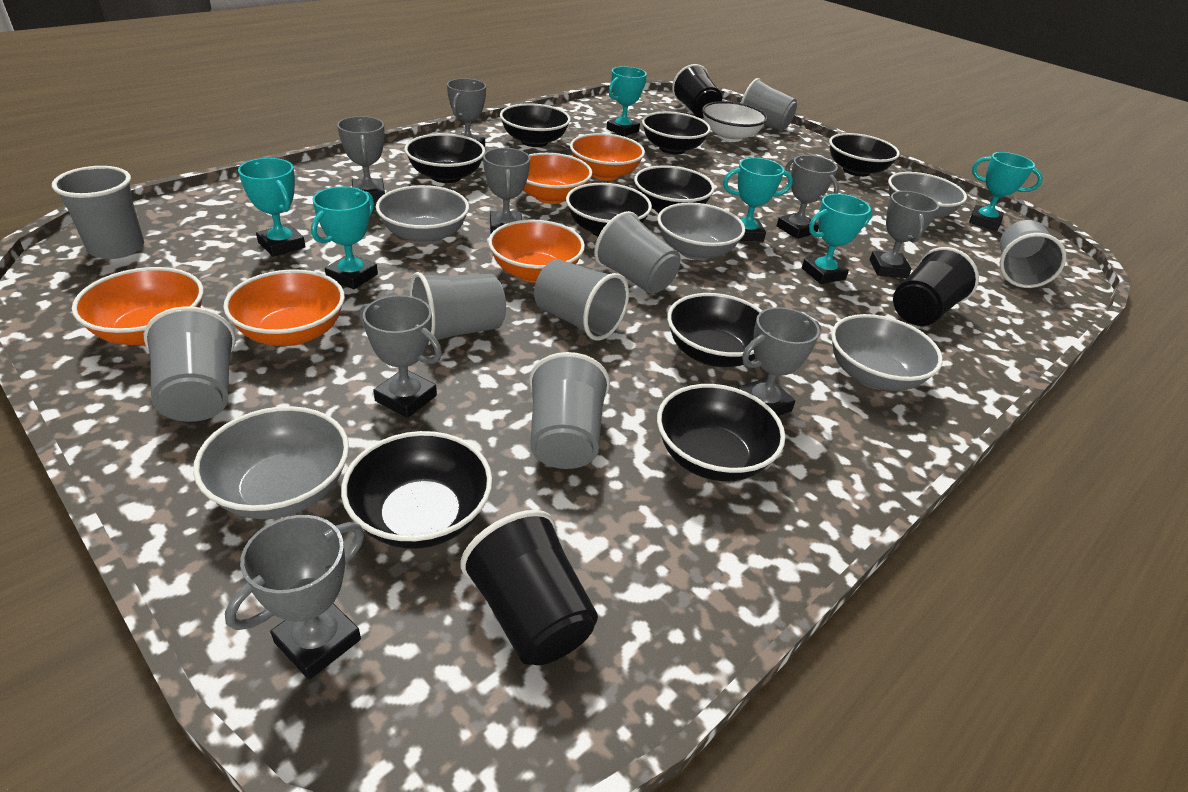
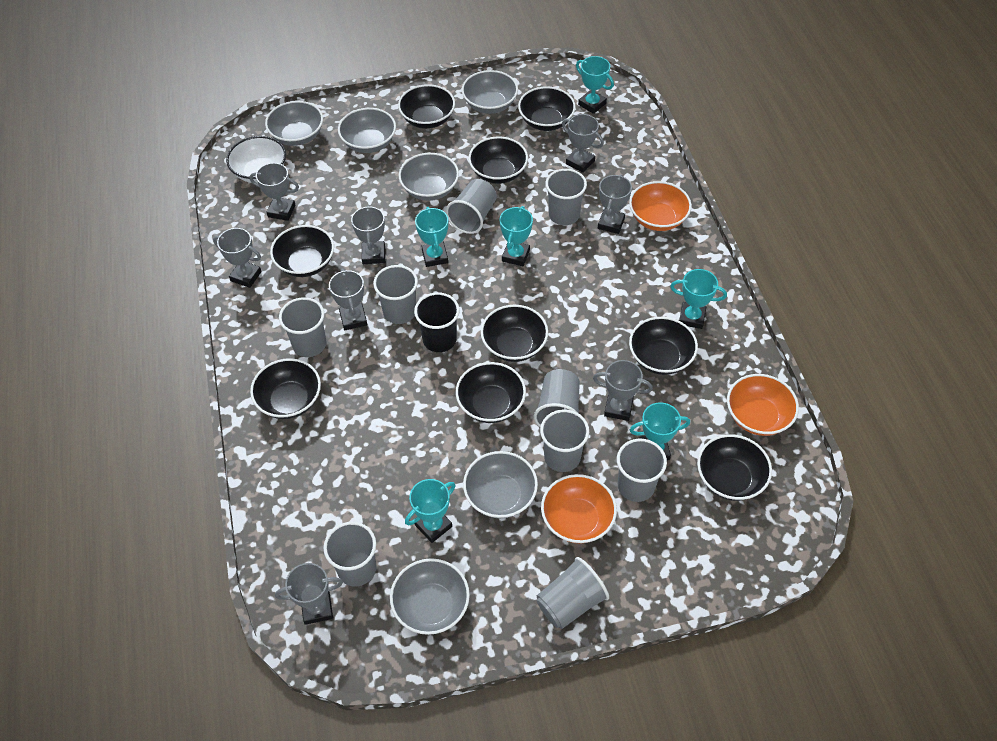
black cup: [460,510,598,665] [672,64,722,118] [893,247,979,326] = 3 -> [414,292,460,352] = 1
grey bowl: [193,406,349,519] [376,185,469,244] [657,203,745,260] [831,314,943,391] [888,172,967,218] = 5 -> [265,101,323,146] [338,108,396,153] [390,558,470,635] [399,153,459,201] [462,70,518,114] [463,451,538,518] = 6
grey cup: [52,166,144,259] [144,306,236,422] [410,272,506,345] [529,352,610,469] [534,259,629,340] [594,211,681,294] [741,78,797,131] [1000,220,1066,288] = 8 -> [279,297,327,357] [323,522,376,586] [373,265,418,324] [446,179,497,234] [534,369,580,427] [536,557,609,629] [540,409,589,472] [545,169,587,225] [617,439,667,502] = 9
orange bowl: [72,267,204,345] [223,269,345,346] [488,220,585,283] [523,153,592,204] [570,133,645,181] = 5 -> [541,474,617,544] [629,181,692,231] [727,374,799,436] = 3

